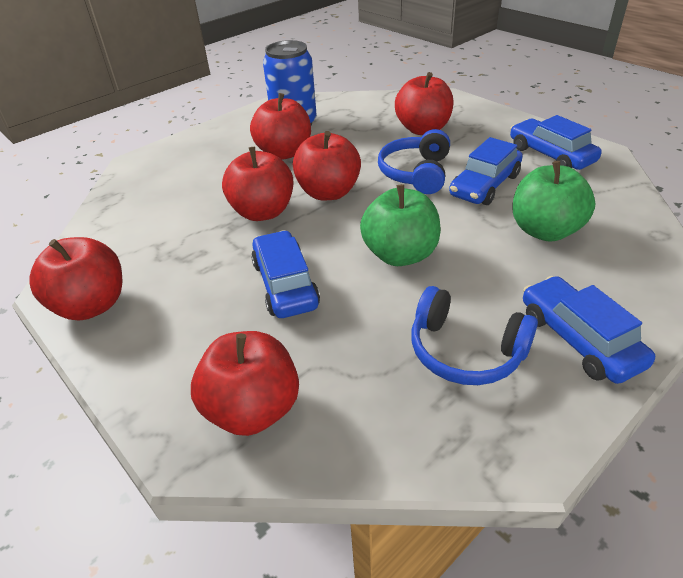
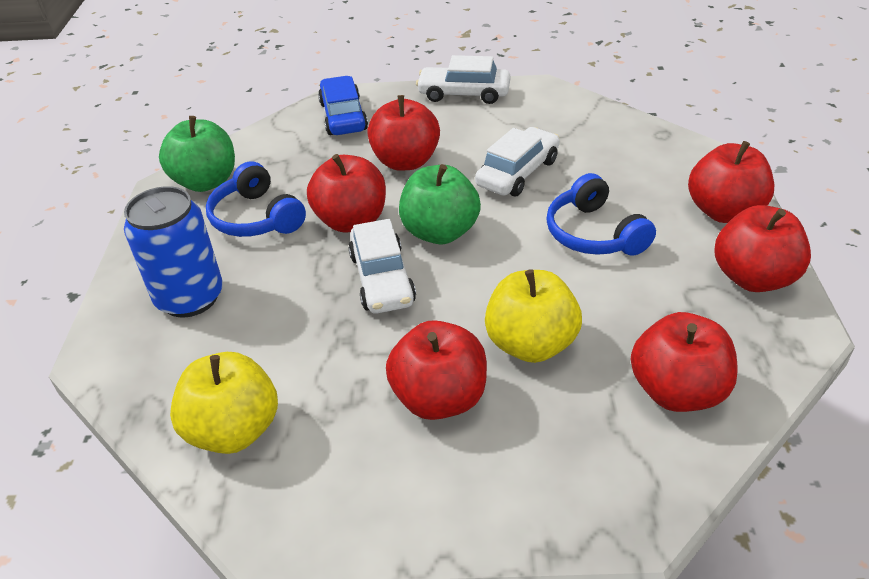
blue car: [251,230,320,318] [449,137,523,205] [510,115,601,170] [523,276,655,384] = 4 -> [318,76,368,135] = 1
white car: none = 0 -> [348,219,416,313] [416,55,510,104] [475,127,560,196] = 3
yellow apple: none = 0 -> [170,352,278,454] [485,269,582,363] = 2

